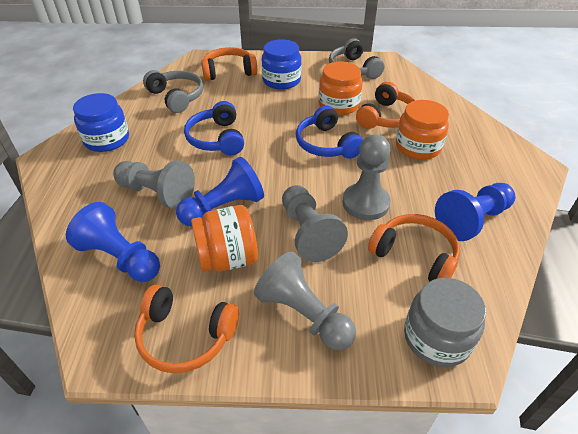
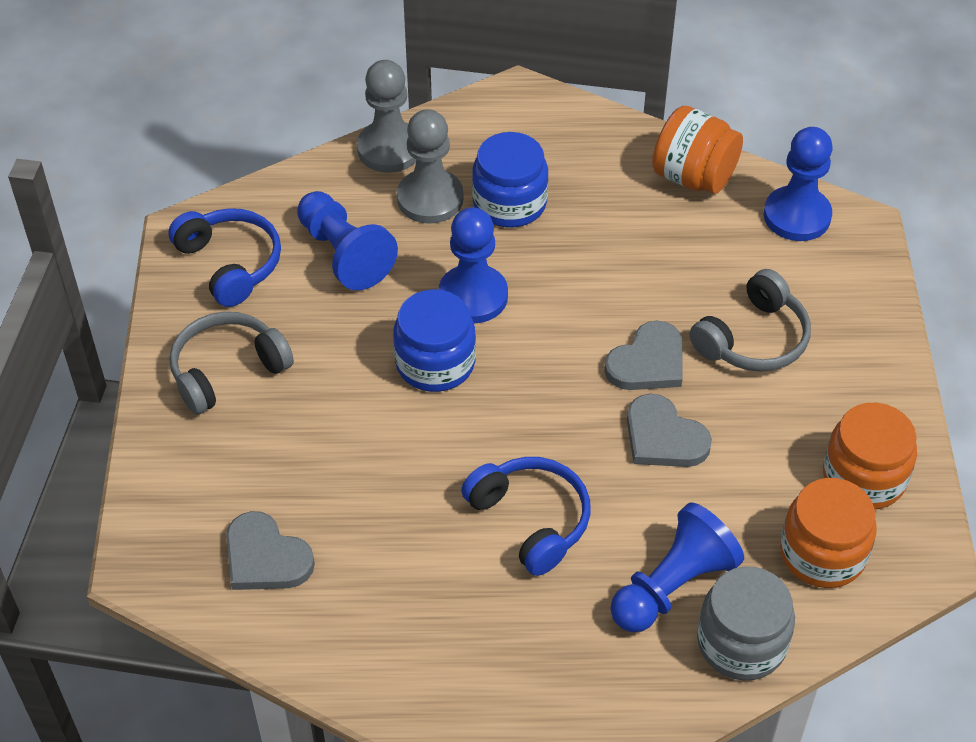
blue pawn: [66,202,160,282] [176,157,264,226] [435,183,515,241] = 3 -> [297,191,398,291] [438,207,508,323] [610,502,744,632] [764,127,833,241] = 4
grey heart: none = 0 -> [226,511,315,590] [604,321,683,390] [627,394,712,467] = 3
grey pawn: [113,160,195,209] [254,251,356,351] [282,185,348,262] [342,134,391,220] = 4 -> [357,60,416,173] [397,109,464,223] = 2
orange headphones: [134,285,239,373] [201,47,257,81] [356,82,415,129] [368,214,460,282] = 4 -> none = 0

